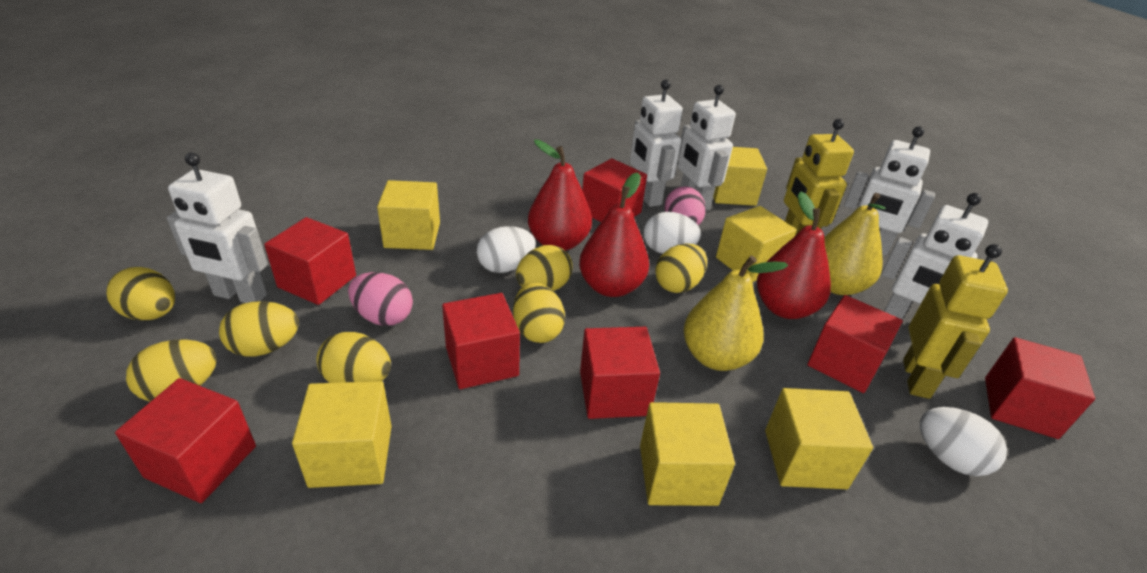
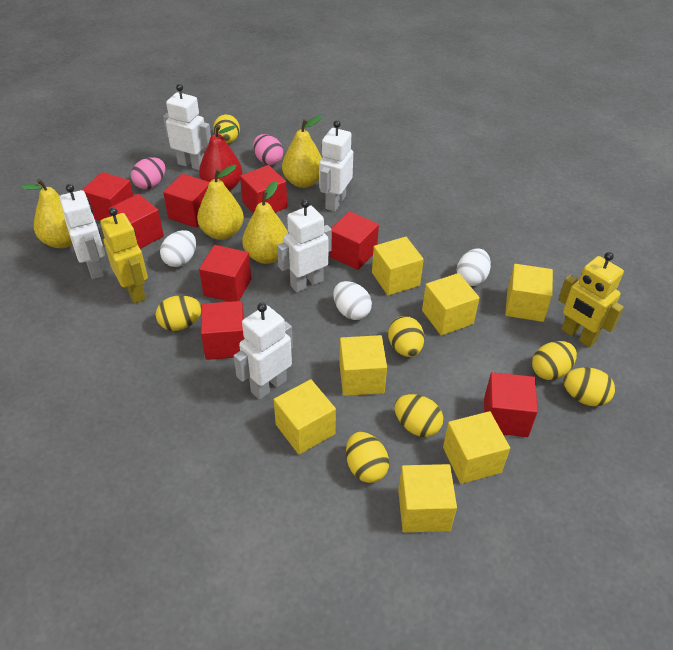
red cube: [115,378,256,503] [264,217,356,305] [442,293,520,389] [580,327,660,419] [582,158,647,222] [807,295,903,393] [985,337,1095,439] = 7 -> [82,172,134,221] [109,194,164,249] [163,174,210,228] [199,245,251,302] [201,301,245,360] [240,165,287,213] [329,211,379,270] [484,372,538,437] = 8
red pear: [528,140,592,251] [579,172,649,297] [757,192,831,319] = 3 -> [199,125,243,191] = 1
yellow cube: [292,381,392,488] [377,180,440,250] [640,402,735,506] [713,147,767,206] [716,206,797,282] [765,388,873,489] = 6 -> [274,379,336,455] [339,335,387,396] [372,237,424,296] [398,464,457,533] [422,273,480,336] [443,411,510,484] [505,264,553,322] = 7
yellow pear: [683,256,788,371] [824,193,886,295] = 2 -> [20,179,73,248] [197,165,244,240] [242,181,289,264] [282,115,322,188] = 4

